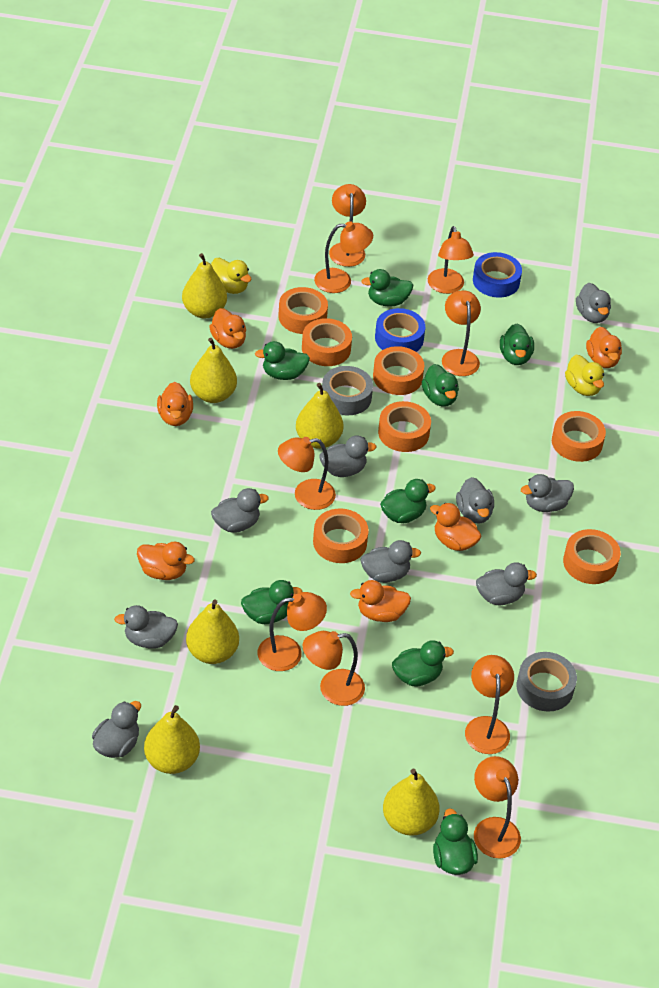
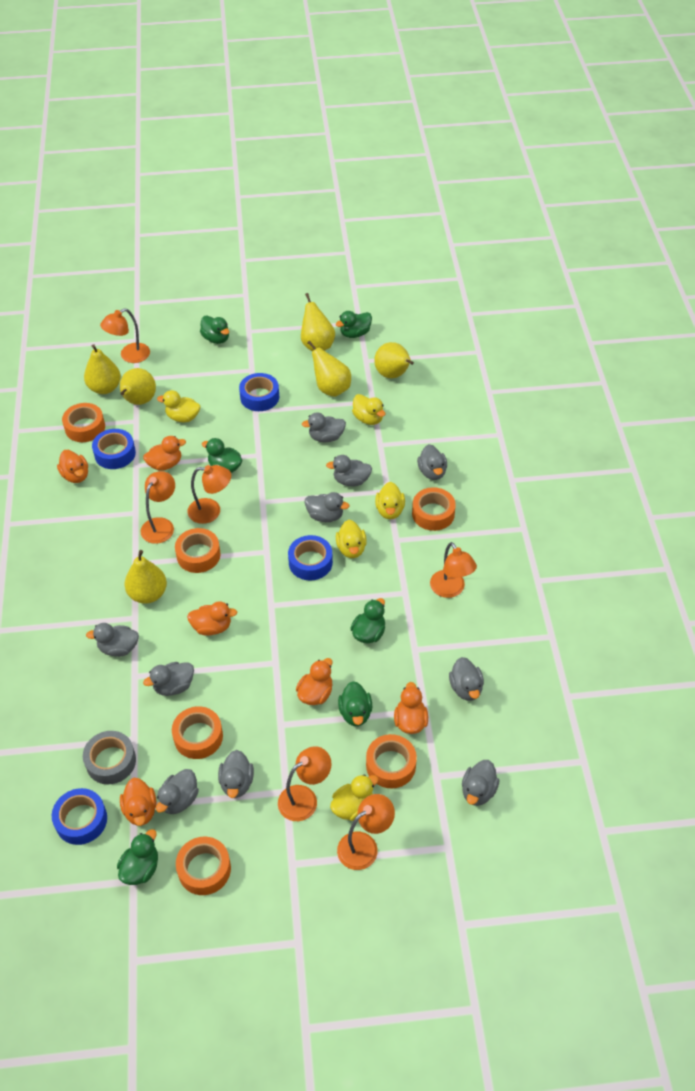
blue tape: [375,308,425,352] [473,252,522,298] = 2 -> [52,788,107,845] [92,429,136,469] [239,373,279,411] [288,535,333,581] = 4
green duck: [241,580,303,624] [255,341,310,380] [361,269,413,307] [380,479,436,523] [392,640,454,687] [422,364,459,406] [433,808,478,875] [500,324,534,365] = 8 -> [117,829,158,885] [200,316,229,344] [202,438,242,473] [336,311,372,338] [338,681,372,726] [350,598,385,644] = 6
grey duck: [92,701,141,758] [114,605,178,649] [211,488,269,533] [319,436,376,477] [360,540,421,583] [456,477,494,524] [476,562,537,605] [521,474,574,512] [576,283,611,323] = 9 -> [86,623,139,657] [143,662,194,696] [156,769,199,814] [218,750,254,798] [302,412,346,442] [305,492,349,522] [326,455,372,486] [417,444,447,480] [449,657,484,701] [462,760,499,806] = 10
grey tape: [322,366,373,415] [517,652,577,712] = 2 -> [83,731,136,785] = 1
orange lamp: [258,592,327,671] [278,437,336,510] [303,631,365,706] [314,221,373,293] [329,184,366,267] [428,226,474,294] [442,290,481,376] [465,655,514,754] [474,756,521,859] = 9 -> [100,308,150,363] [140,471,175,544] [188,465,231,524] [278,746,331,821] [337,794,395,870] [430,542,477,598] = 6
orange tape: [278,287,328,334] [302,318,352,366] [313,508,369,563] [373,346,424,395] [378,401,431,452] [552,411,606,462] [563,529,621,584] = 7 -> [62,403,105,442] [172,706,223,759] [175,528,221,573] [176,837,231,895] [366,734,417,788] [412,487,456,531] = 6
yellow duck: [211,258,252,294] [565,355,604,396] = 2 -> [157,390,200,422] [330,774,379,821] [336,520,367,558] [352,394,386,425] [375,482,405,519] = 5

